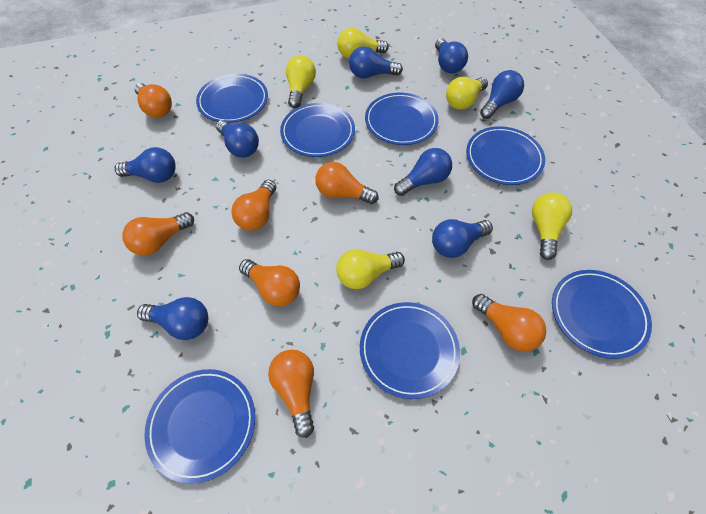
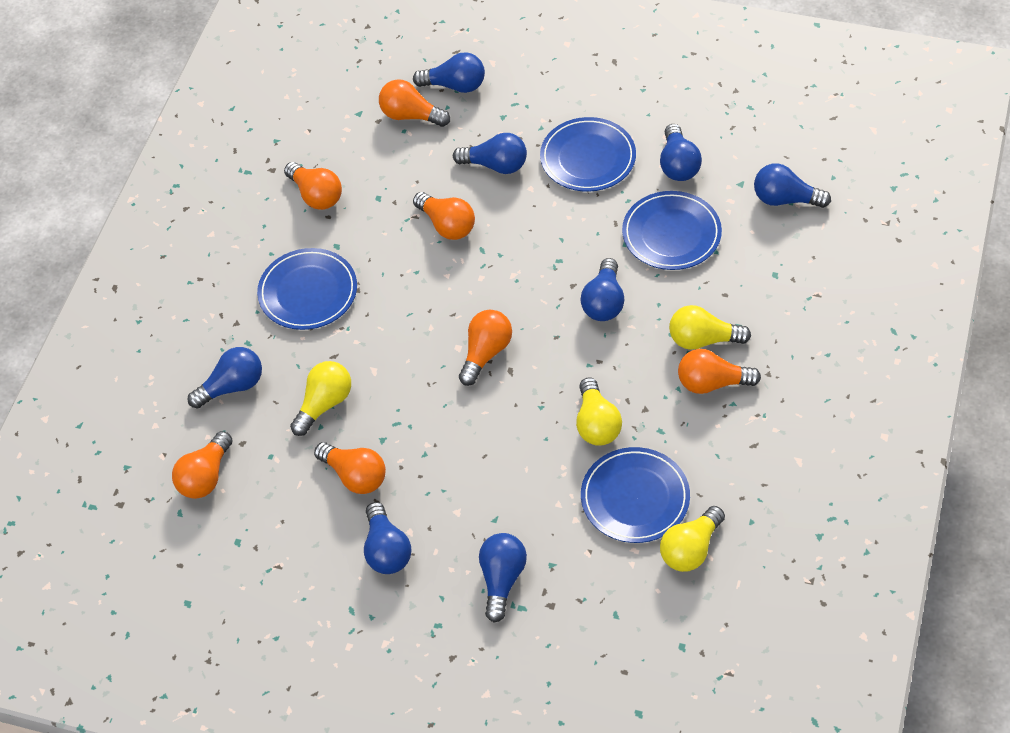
blue plate: [144,369,255,484] [196,74,268,123] [280,103,355,157] [360,302,460,399] [365,93,439,145] [466,126,545,185] [552,270,652,359] = 7 -> [257,248,357,330] [540,117,636,192] [581,447,690,543] [622,191,722,270] = 4
yellow light bulb: [286,55,316,108] [336,249,405,289] [337,28,389,59] [446,77,488,110] [532,192,572,260] = 5 -> [290,361,351,436] [576,377,622,446] [660,506,725,572] [669,305,751,350] = 4

